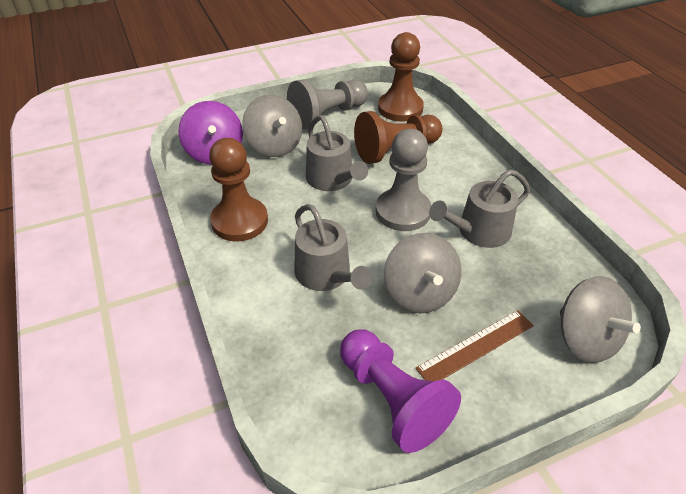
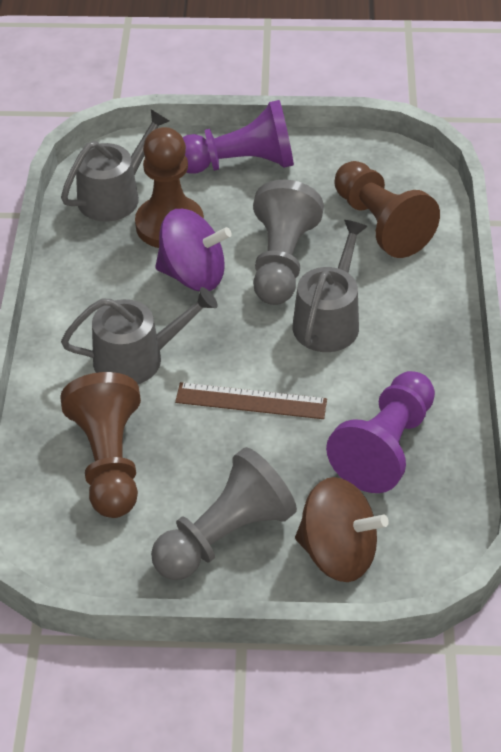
brown spinning top: none = 0 -> [295,477,389,582] = 1
grey spinning top: [242,95,302,157] [384,233,461,313] [560,276,641,363] = 3 -> none = 0
purple pawn: [340,329,461,453] = 1 -> [183,100,294,174] [326,371,435,493] = 2

